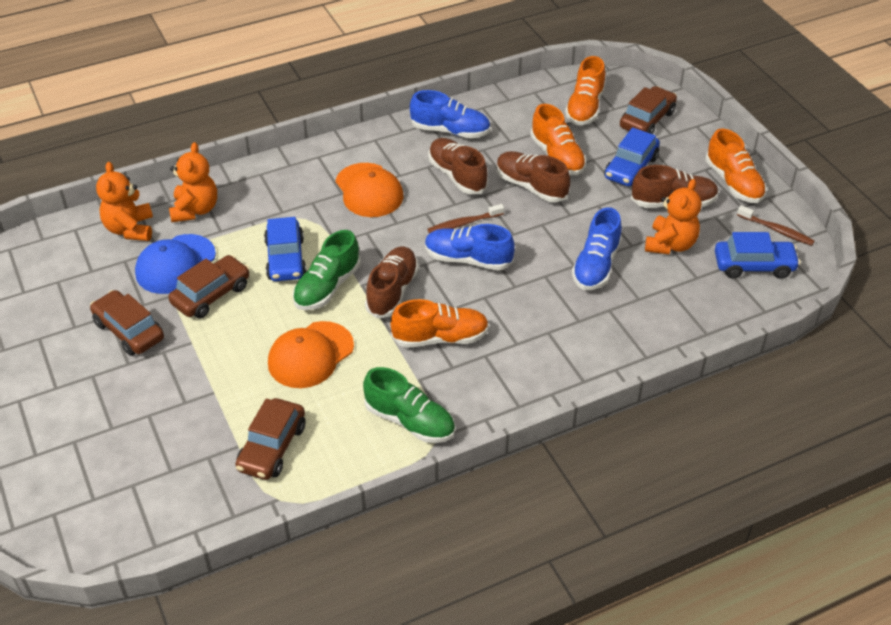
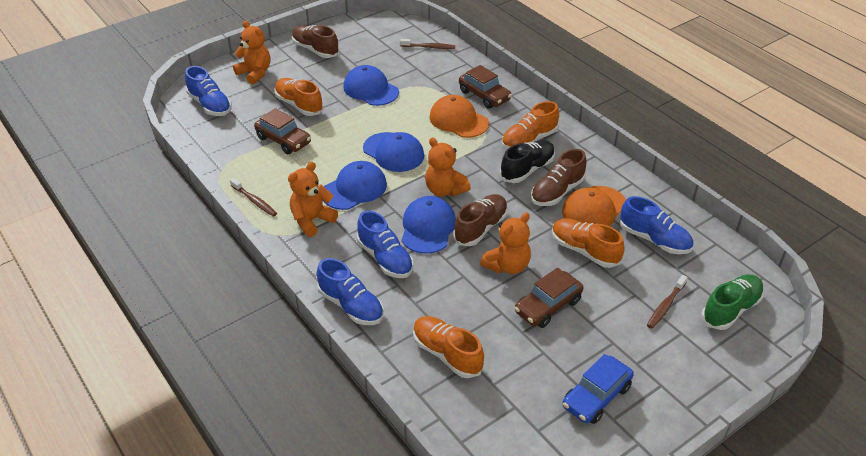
black shoe: none = 0 -> [500,140,555,183] = 1
blue cap: [135,234,216,294] = 1 -> [323,161,387,210] [343,65,399,106] [363,132,424,172] [401,196,456,254] = 4
blue car: [264,217,307,281] [604,127,660,186] [715,232,800,279] = 3 -> [562,354,634,424] = 1
blue shoe: [410,90,491,138] [425,224,515,271] [572,207,622,290] = 3 -> [185,66,232,116] [317,258,384,325] [357,211,413,278] [620,196,693,254] = 4
brown car: [90,290,164,356] [168,255,250,319] [235,398,305,480] [620,86,677,134] = 4 -> [254,108,311,154] [459,65,512,109] [514,268,584,328] = 3
brown shoe: [365,246,419,318] [429,138,488,194] [497,151,570,203] [631,165,719,208] = 4 -> [292,25,339,58] [453,194,508,246] [531,149,587,206] = 3
brown toothbrush: [427,204,504,233] [737,205,815,246] = 2 -> [230,178,277,217] [400,39,455,49] [647,275,688,329] = 3
green shoe: [293,230,361,310] [363,367,455,443] = 2 -> [702,274,764,330] = 1
orange teddy bear: [96,162,153,241] [169,142,217,222] [645,179,701,254] = 3 -> [233,21,270,84] [288,162,338,237] [425,137,471,197] [480,212,531,274] = 4

